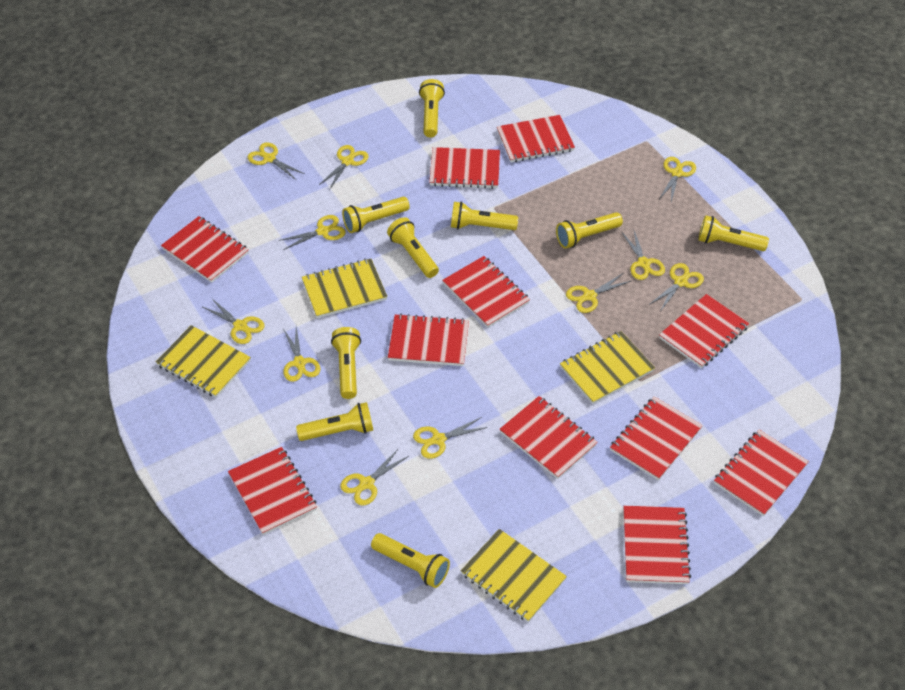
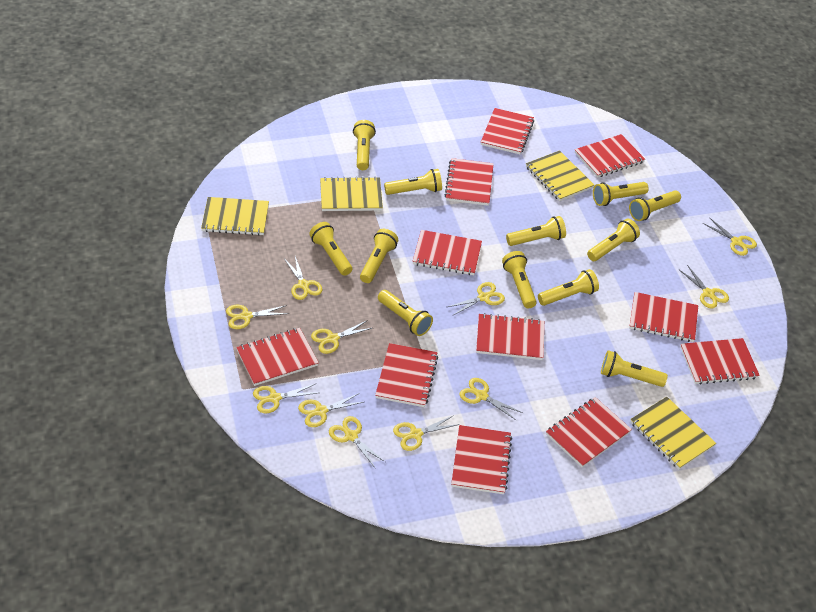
yellow flashlight: [296,402,373,441] [331,327,361,399] [342,197,410,233] [371,533,450,588] [387,217,439,278] [419,79,445,138] [451,201,518,230] [556,212,623,249] [698,215,769,251] = 9 -> [309,222,352,276] [353,120,376,170] [360,229,398,283] [378,290,433,336] [384,169,442,195] [502,251,537,309] [506,216,566,246] [538,269,599,306] [587,219,640,261] [593,182,649,206] [601,350,668,387] [629,190,681,221] = 12

